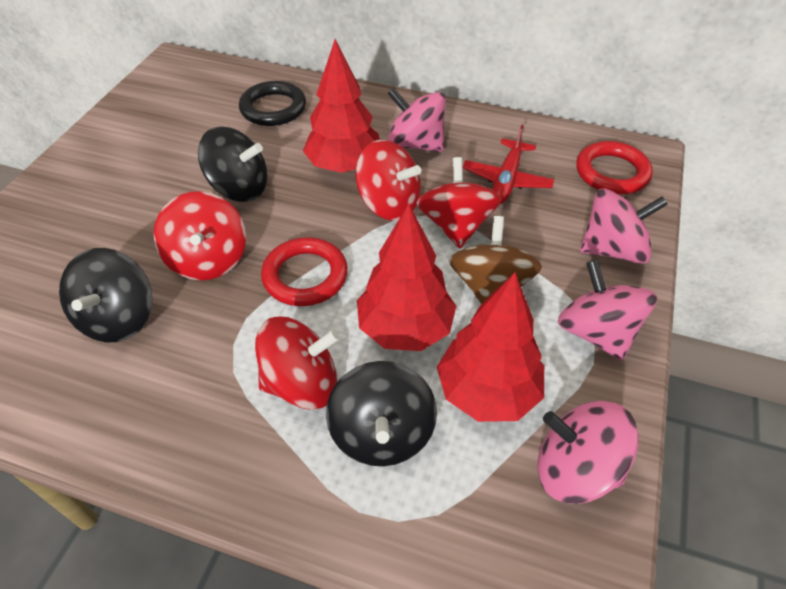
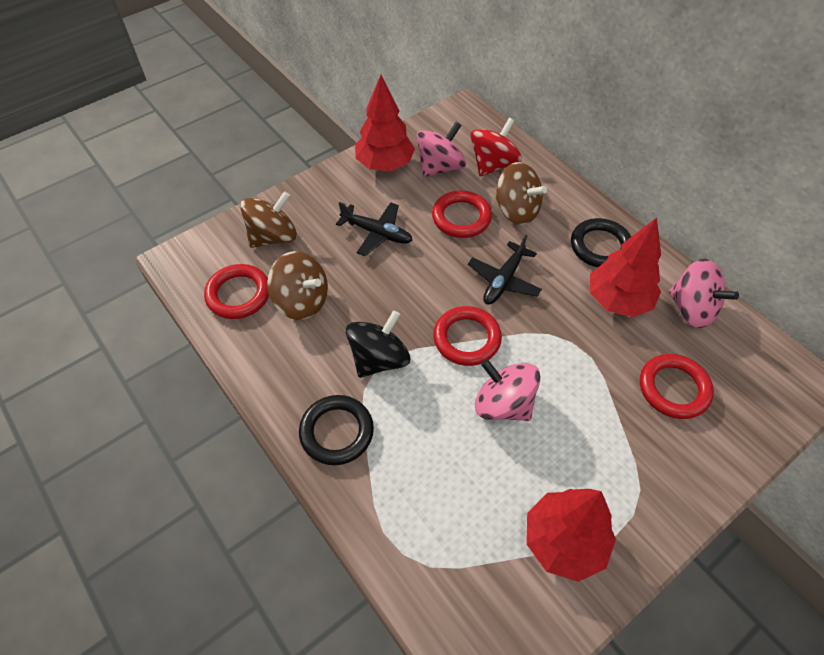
black plane: none = 0 -> [336,202,413,256] [468,234,542,305] = 2
black ring: [239,81,306,126] = 1 -> [299,395,374,465] [571,218,631,267] = 2
black spinning top: [59,248,152,342] [198,126,267,202] [326,361,437,466] = 3 -> [346,310,410,378] = 1
brown spinning top: [449,216,542,304] = 1 -> [240,191,297,248] [267,251,328,320] [496,162,547,225] = 3
pink spinning top: [387,88,446,152] [537,401,639,504] [558,260,658,361] [580,188,668,264] = 4 -> [417,121,466,178] [475,359,541,421] [669,259,739,328] = 3
red plane: [463,125,554,204] = 1 -> none = 0
red ring: [261,238,348,306] [576,141,653,194] = 2 -> [204,264,269,319] [432,191,492,238] [433,306,502,366] [640,354,714,419] = 4
red spinning top: [154,191,246,280] [255,316,340,410] [356,140,421,221] [416,157,502,249] = 4 -> [470,118,522,176] = 1

